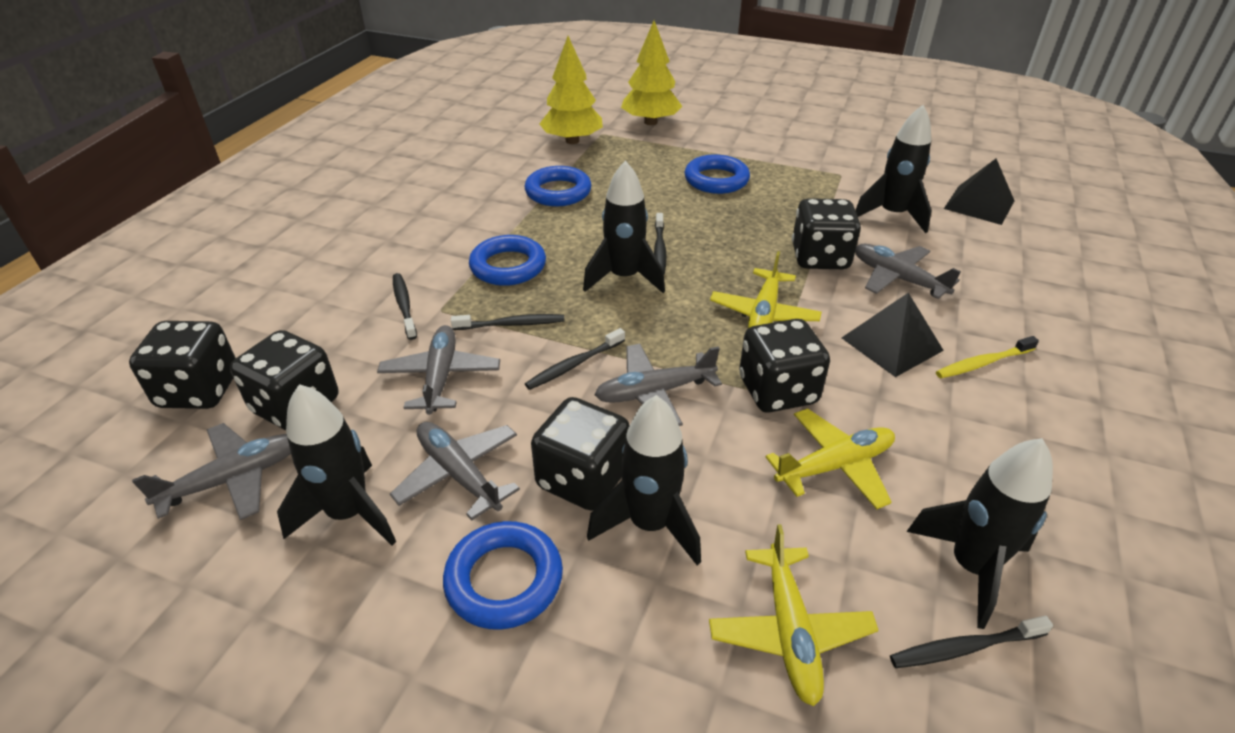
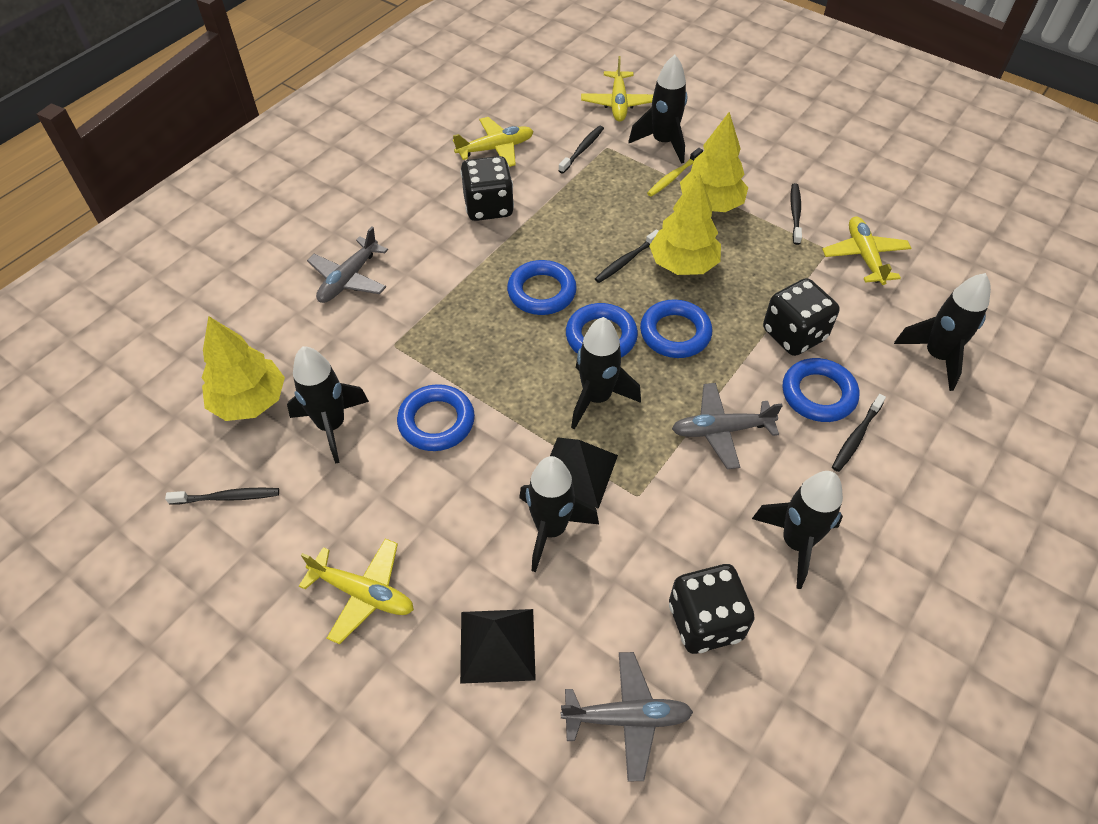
black dice: [129,321,236,409] [230,330,338,430] [531,397,630,511] [739,319,830,413] [792,198,861,269] = 5 -> [460,156,514,221] [669,564,755,654] [763,278,840,356] = 3
black rocket: [277,384,396,546] [583,160,665,293] [587,395,701,566] [855,105,932,233] [906,438,1053,629] = 5 -> [287,346,369,464] [519,456,599,572] [571,317,641,430] [628,55,687,164] [752,471,843,589] [894,273,991,391] = 6
blue ring: [443,521,563,630] [469,235,546,286] [525,166,591,206] [684,155,750,194] = 4 -> [397,384,475,451] [507,260,577,315] [566,303,638,358] [640,299,712,358] [782,358,859,422] = 5
grey plane: [132,423,291,520] [377,325,500,415] [390,422,520,520] [595,344,722,426] [855,244,961,299] = 5 -> [307,227,388,303] [561,652,693,782] [672,383,783,469] = 3
yellow plane: [709,524,879,706] [710,251,822,328] [766,408,895,509] = 3 -> [299,539,414,644] [453,117,534,167] [581,56,654,122] [822,217,911,285] = 4
yellow tree: [539,36,603,144] [621,21,682,125] = 2 -> [202,316,285,421] [649,173,721,275] [680,112,748,212] = 3

